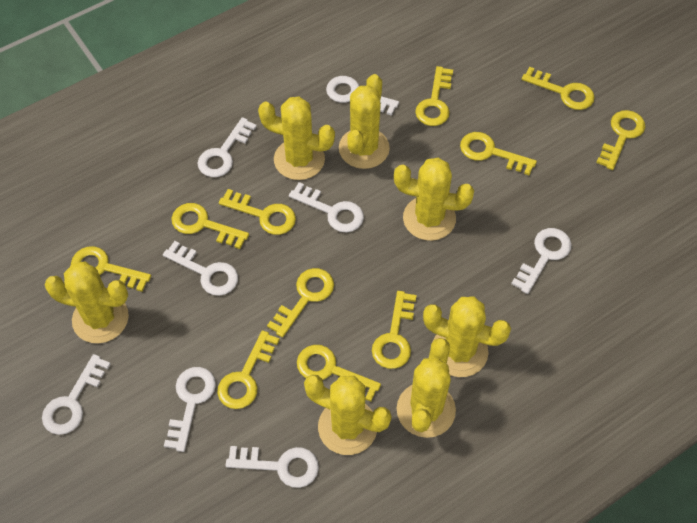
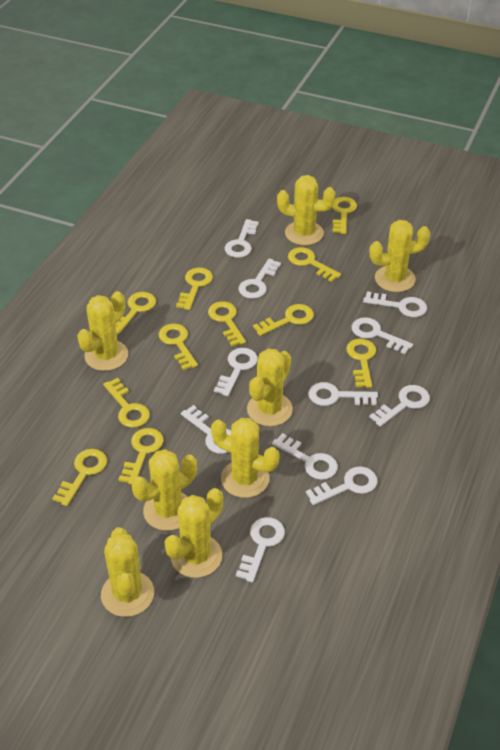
white key: [42,354,111,435] [163,241,238,296] [164,367,216,452] [197,117,257,177] [226,446,319,488] [289,182,364,233] [326,76,399,116] [511,228,572,294] = 8 -> [181,405,231,454] [214,348,258,396] [225,219,259,258] [236,517,285,582] [238,259,281,299] [272,433,338,480] [306,466,378,505] [308,382,378,406] [352,317,413,354] [363,292,427,317] [369,385,430,427] = 11
yellow cactus: [44,262,129,343] [258,97,335,180] [304,375,392,455] [339,74,390,169] [394,158,474,241] [397,338,456,438] [423,296,511,377] = 7 -> [77,291,128,371] [101,527,154,617] [132,449,197,531] [164,488,223,578] [211,418,279,498] [247,349,293,426] [277,175,335,245] [369,220,430,292] = 8

